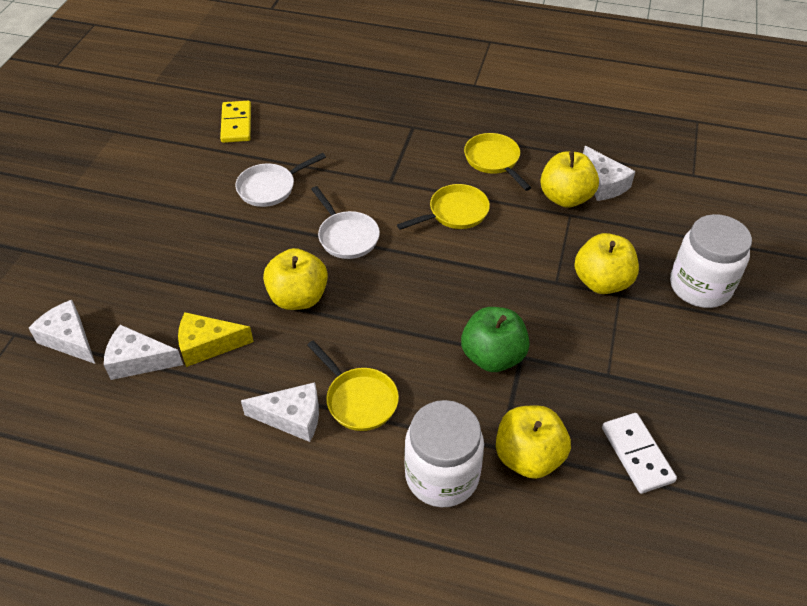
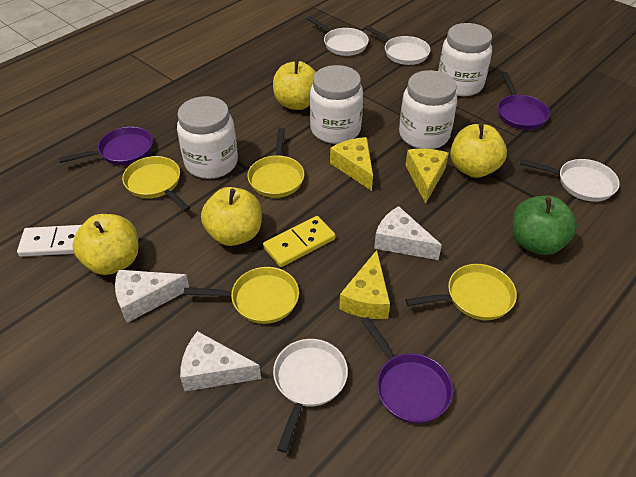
purple pan: none = 0 -> [58,127,153,165] [362,317,453,424] [497,72,550,130] = 3
white cheese: [29,300,95,364] [104,325,183,380] [241,382,319,442] [583,146,635,201] = 4 -> [115,270,190,323] [180,331,261,391] [374,206,442,260] = 3
white jar: [404,400,484,507] [670,214,752,308] = 2 -> [177,96,238,179] [310,65,363,144] [399,70,457,149] [438,23,492,96] = 4
white pan: [235,153,326,207] [311,186,380,259] = 2 -> [273,339,348,453] [307,16,369,56] [364,25,430,65] [520,159,620,202] = 4
yellow cheese: [178,312,254,367] = 1 -> [330,137,373,191] [339,250,390,319] [405,149,449,204] = 3
yellow pan: [307,340,399,431] [397,184,490,230] [464,133,531,191] = 3 -> [122,156,190,212] [184,267,299,324] [247,128,304,198] [405,264,517,320] = 4

